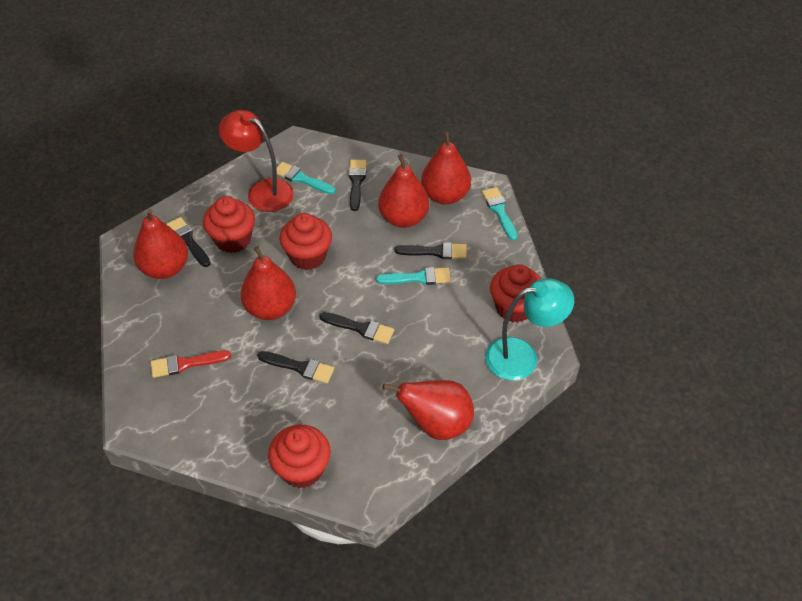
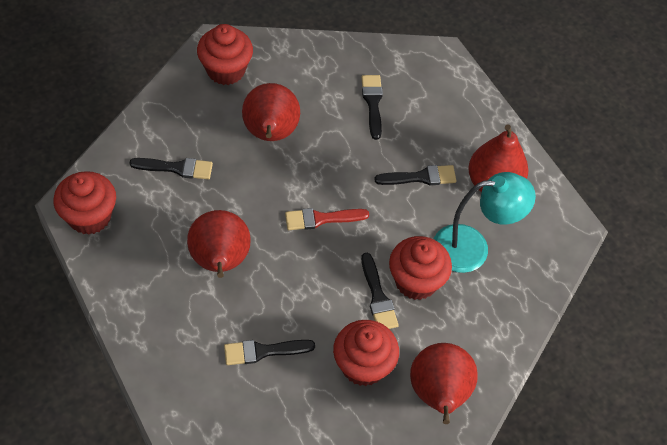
red lamp: [219,110,294,212] = 1 -> none = 0
red pear: [133,209,188,279] [240,246,296,320] [378,154,429,228] [382,380,474,440] [421,131,471,205] = 5 -> [187,210,251,278] [242,83,300,141] [410,343,478,424] [468,124,528,192] = 4
turquoise brush: [277,162,336,194] [376,267,451,285] [482,187,518,240] = 3 -> none = 0

